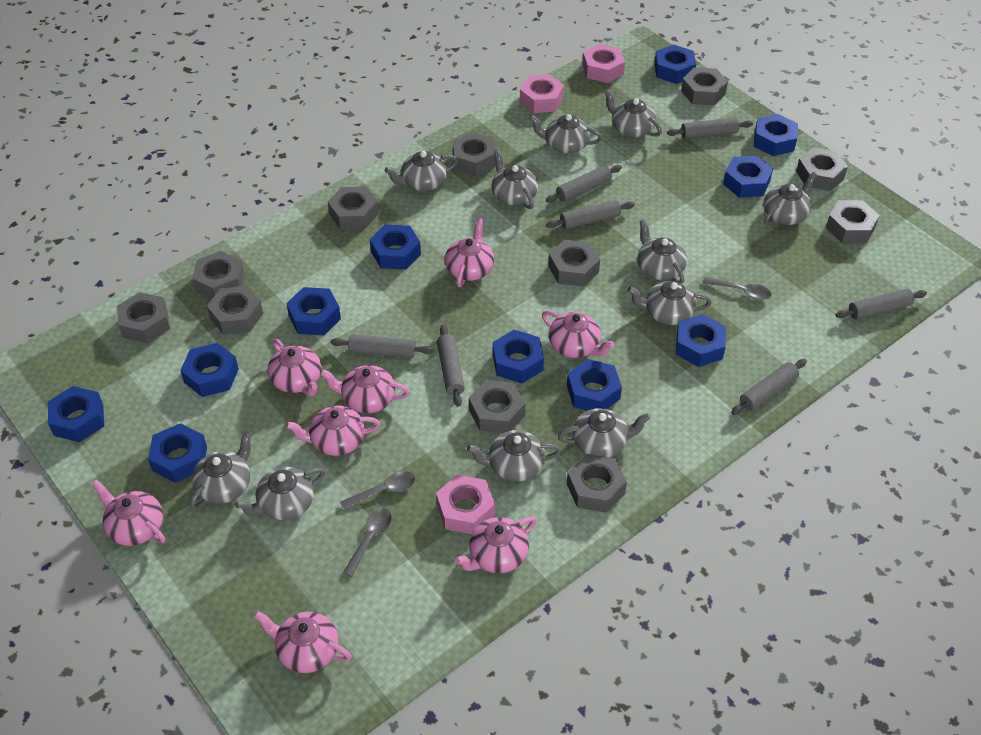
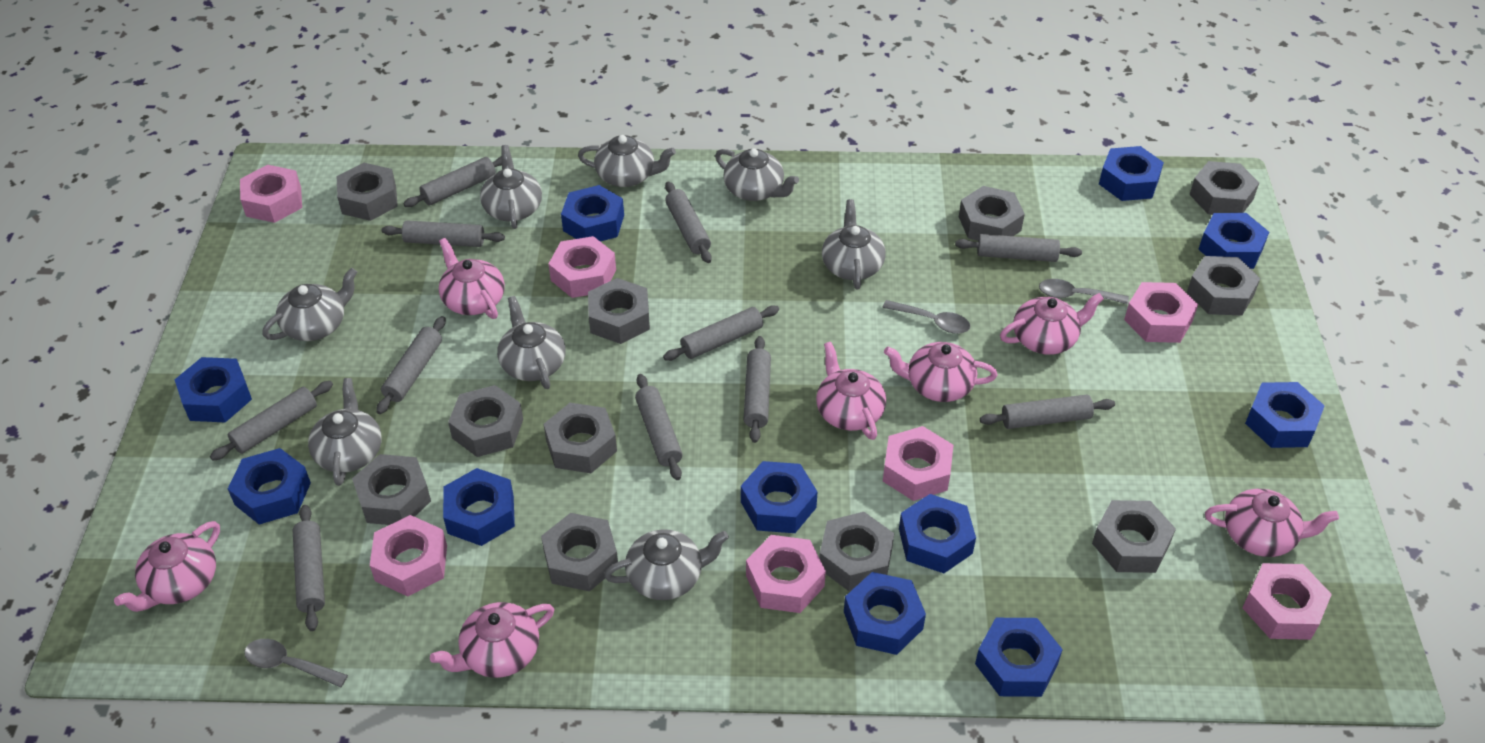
grey rolling pin: [331,334,434,358] [437,325,465,407] [546,165,622,203] [546,200,635,229] [667,117,753,139] [731,359,807,415] [836,289,927,320] = 7 -> [210,381,333,461] [293,505,325,631] [376,316,446,414] [382,221,505,247] [403,157,502,207] [635,374,682,480] [663,305,779,361] [665,181,712,263] [744,336,771,443] [955,234,1082,262] [980,395,1115,429] = 11
grey teapot: [190,431,252,510] [235,467,325,520] [385,151,458,191] [467,430,561,482] [491,149,538,209] [529,114,603,154] [558,408,650,457] [604,89,662,137] [628,281,712,325] [637,219,687,283] [763,172,817,225] = 11 -> [262,268,357,341] [308,378,382,486] [480,145,542,229] [497,296,566,389] [578,135,676,187] [604,529,729,600] [715,148,799,201] [822,199,886,289] = 8
pink nut: [436,475,495,534] [520,74,564,113] [582,44,625,83] = 3 -> [240,165,302,223] [370,515,447,597] [549,236,616,298] [746,535,826,613] [883,426,953,501] [1124,282,1198,343] [1242,563,1332,640] = 7
pink teapot: [92,480,166,546] [254,611,352,673] [268,339,321,396] [286,406,380,456] [320,365,410,413] [445,218,494,287] [455,517,537,573] [542,310,615,358] = 8 -> [114,521,220,612] [430,602,554,678] [439,238,505,319] [816,342,886,440] [884,342,998,402] [1000,293,1104,355] [1205,489,1339,557] = 7

